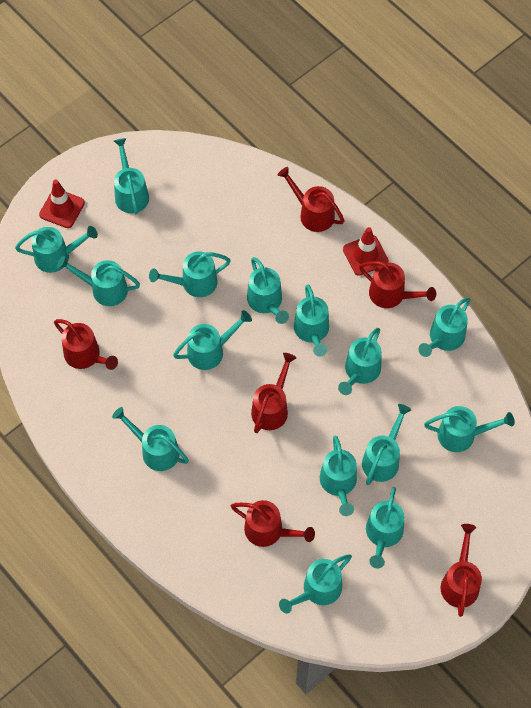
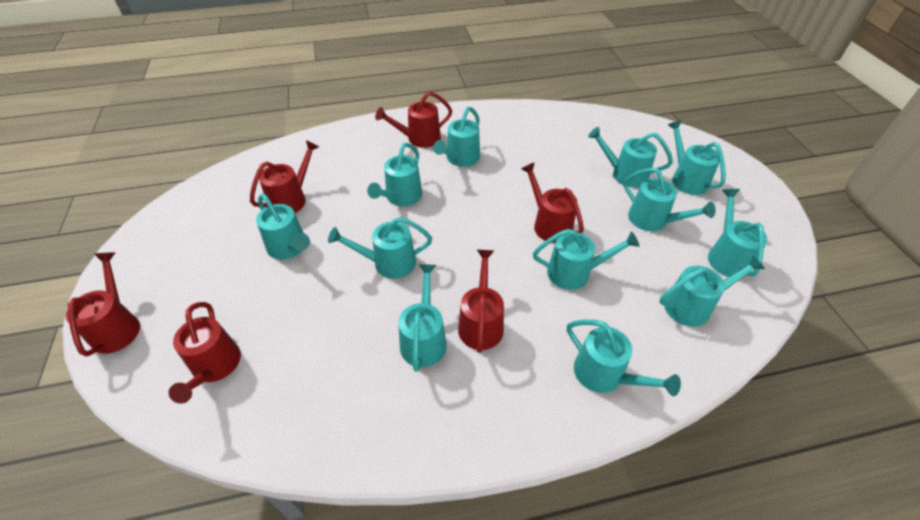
red traffic cone: [39,180,85,228] [343,227,389,276] = 2 -> none = 0
turquoise watering can: [15,226,98,273] [57,256,140,306] [112,407,189,471] [114,138,149,214] [149,252,231,297] [173,310,252,370] [247,257,289,324] [279,555,352,614] [294,285,329,357] [320,436,357,516] [338,328,382,395] [362,404,411,485] [366,487,405,569] [418,298,470,357] [424,406,514,452] = 15 -> [256,194,310,259] [328,217,432,279] [367,143,422,206] [398,264,447,372] [433,107,480,167] [533,229,639,290] [567,320,681,396] [588,127,673,188] [623,168,716,231] [660,255,765,327] [668,120,726,195] [708,189,768,277] = 12

